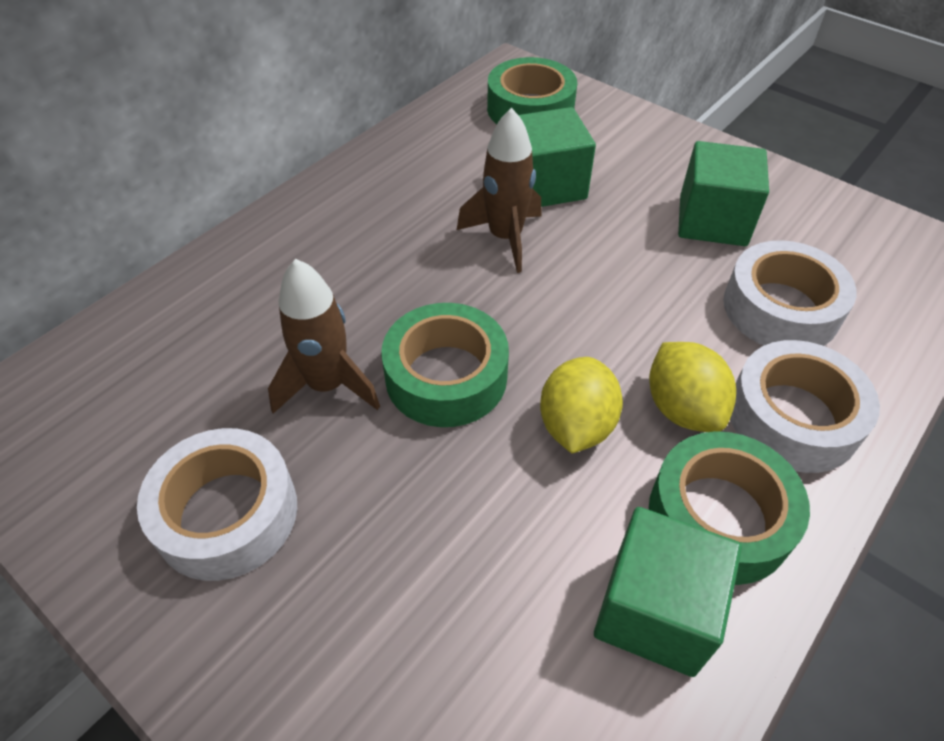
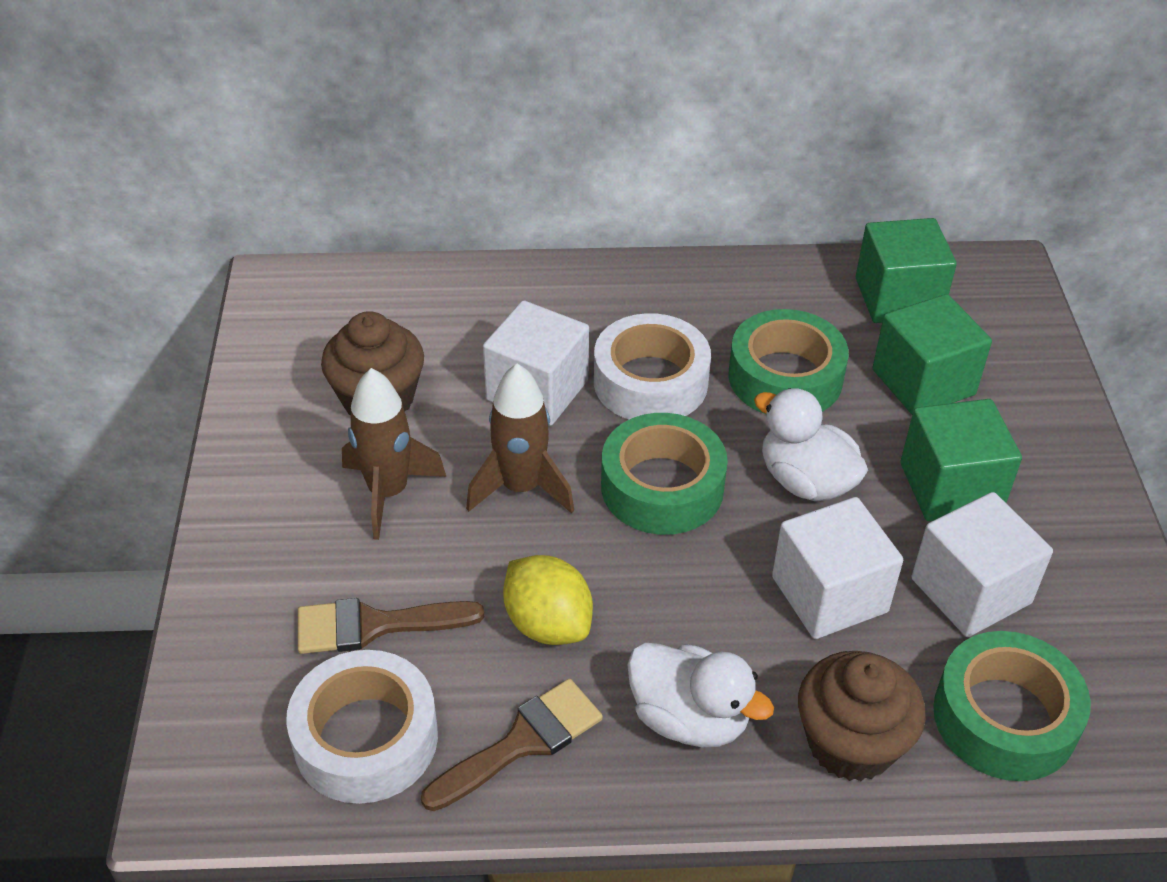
brown brush: none = 0 -> [298,598,484,654] [421,679,603,811] = 2
brown cupcake: none = 0 -> [321,311,424,415] [798,651,926,781] = 2
white cube: none = 0 -> [483,300,589,426] [772,497,903,639] [911,492,1053,637] = 3
white duck: none = 0 -> [627,643,774,747] [754,388,868,501] = 2
white tape: [137,428,297,581] [723,240,857,346] [730,340,880,473] = 3 -> [286,650,438,804] [594,313,711,420] = 2
yellow lemon: [540,357,623,454] [649,342,736,432] = 2 -> [503,555,593,645] = 1

